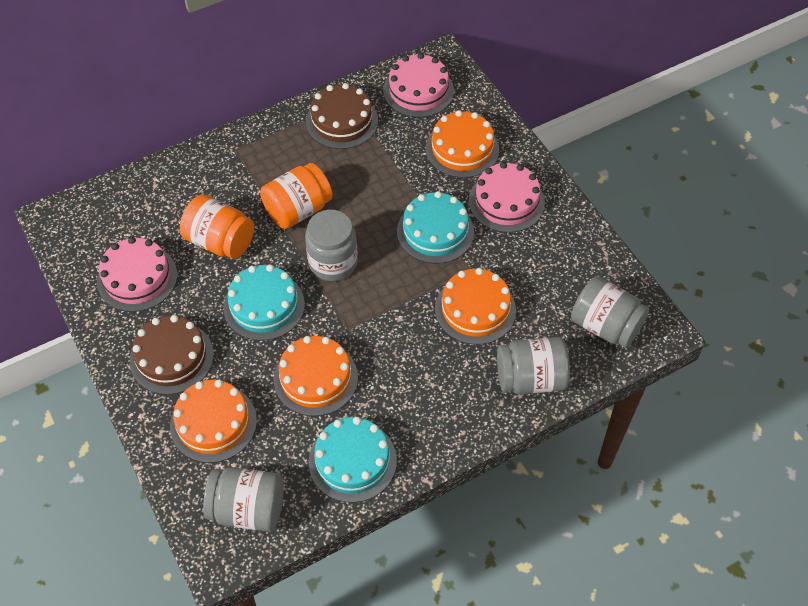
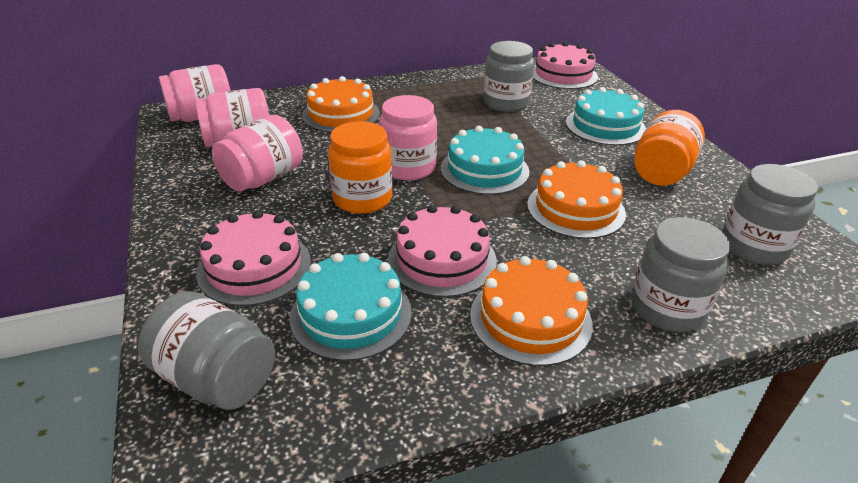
brown cake: [130,315,214,395] [306,83,378,149] = 2 -> none = 0
orange cake: [170,380,257,463] [274,336,358,416] [426,110,499,178] [435,268,516,345] = 4 -> [302,76,380,133] [470,256,593,366] [527,160,626,239] = 3
pink jar: none = 0 -> [159,64,231,122] [195,88,269,147] [212,115,303,192] [379,95,437,181] = 4

